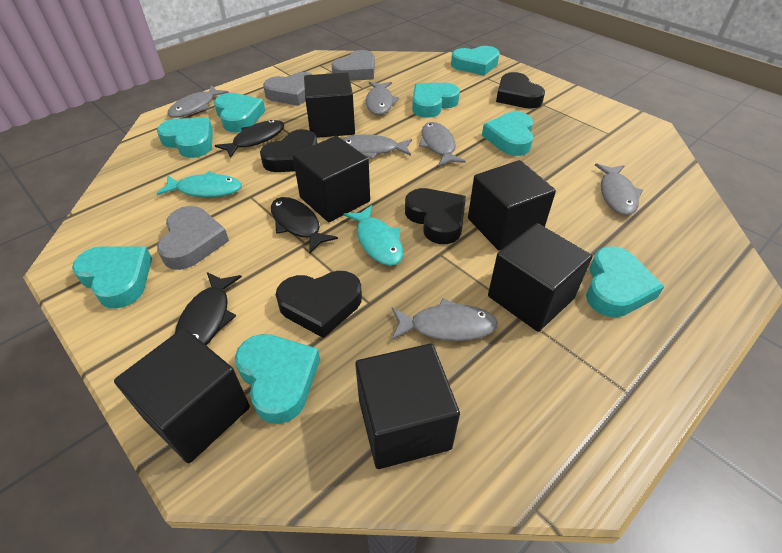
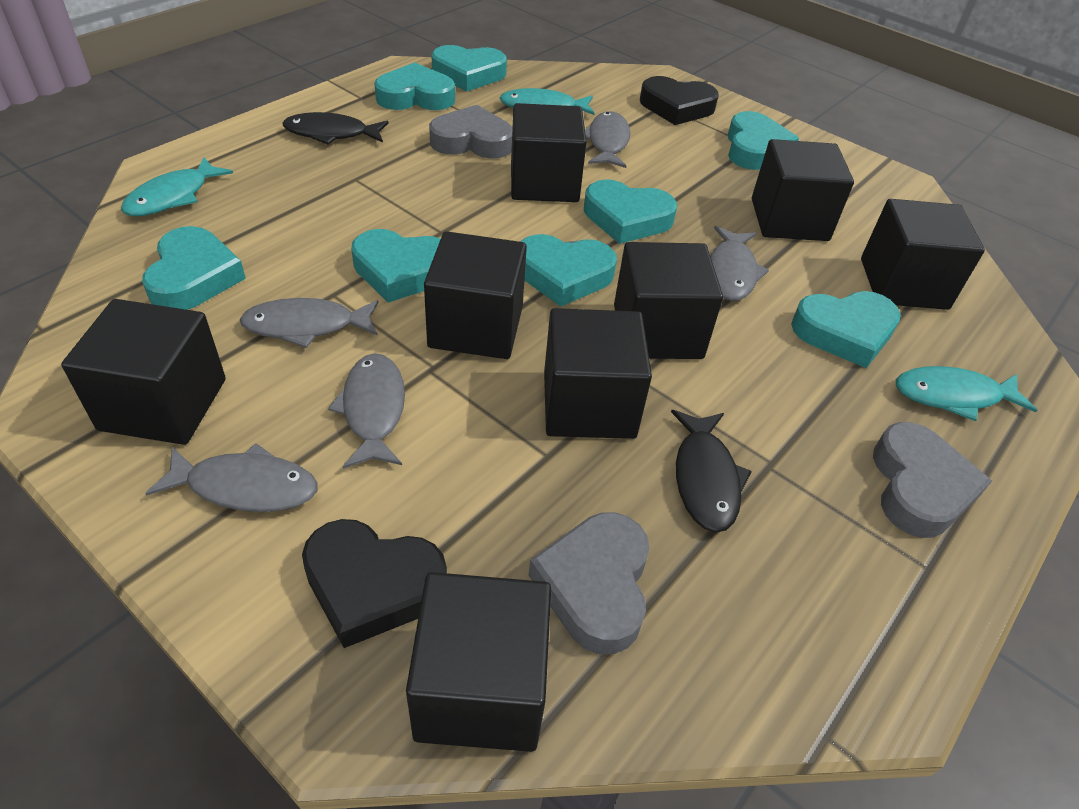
black cube: [114,328,250,463] [293,136,370,222] [304,72,355,138] [355,344,460,469] [468,160,556,250] [488,223,592,332] = 6 -> [61,299,226,445] [406,572,551,752] [424,231,527,359] [511,103,587,202] [544,308,652,439] [614,242,723,359] [752,139,854,241] [861,199,985,310] = 8
black fish: [175,272,242,345] [215,120,284,158] [271,197,338,253] = 3 -> [283,112,388,144] [671,410,752,533] = 2
black heart: [260,129,318,172] [275,271,362,338] [405,188,466,244] [496,72,545,109] = 4 -> [302,519,447,648] [640,76,719,125] = 2
grey fish: [168,85,229,118] [342,135,412,159] [366,82,399,115] [392,298,498,341] [419,122,465,167] [595,163,643,215] = 6 -> [145,443,318,512] [240,298,379,348] [328,353,405,469] [585,111,630,168] [710,226,769,301] = 5
turquoise fish: [156,171,242,197] [343,205,403,266] = 2 -> [121,157,233,216] [500,88,594,115] [896,366,1037,421] = 3

